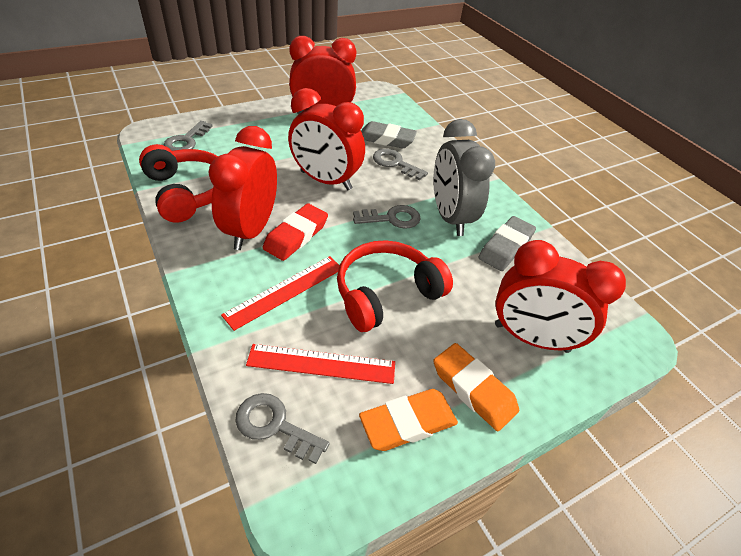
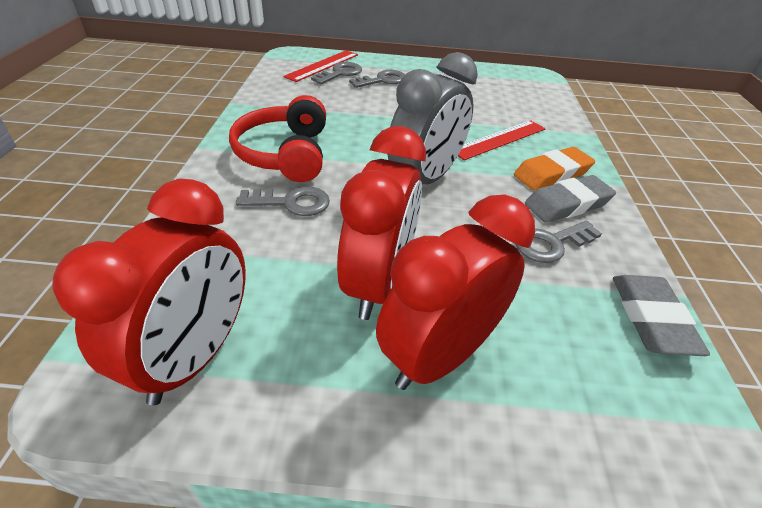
orange eraser: [359,389,458,451] [433,343,519,431] = 2 -> [514,147,595,190] = 1
red clock: [209,126,277,250] [288,88,365,190] [289,36,356,115] [495,240,626,353] = 4 -> [53,179,246,405] [337,126,426,320] [376,194,535,390] = 3
red eraser: [262,203,328,261] = 1 -> none = 0
red headphones: [139,144,218,223] [337,240,453,332] = 2 -> [229,95,326,182] = 1

